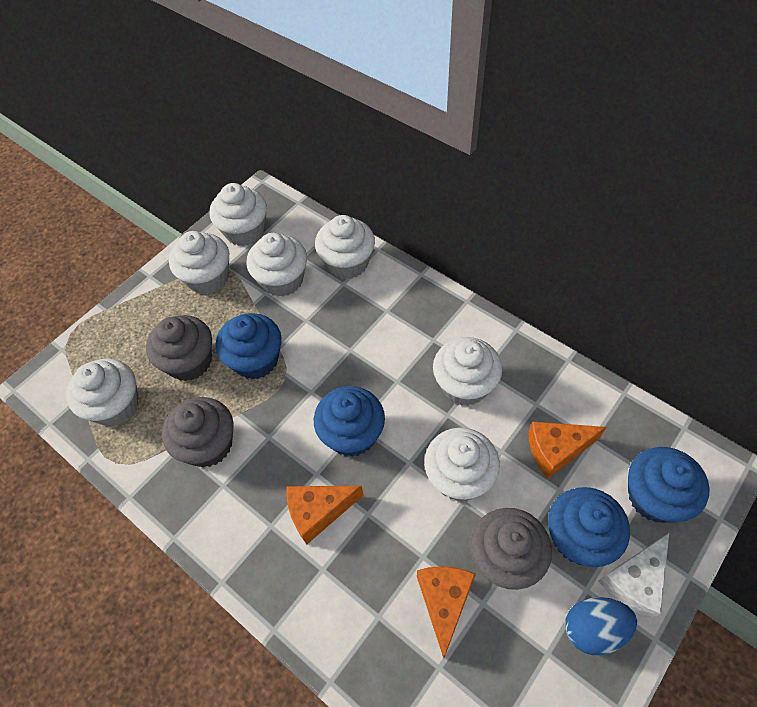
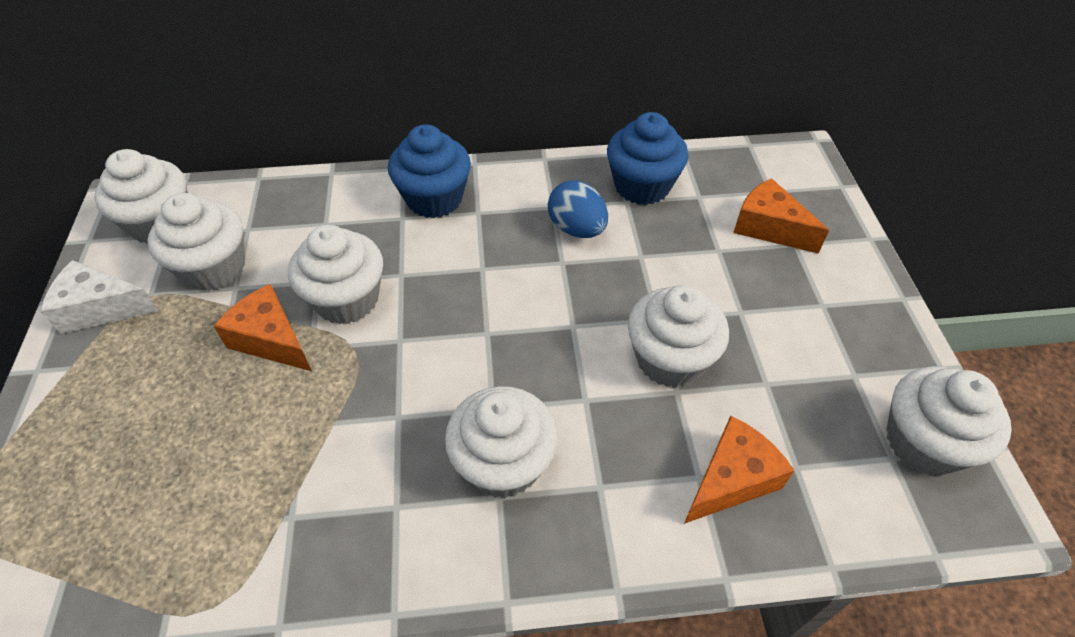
blue cupcake: [216,313,282,380] [314,386,385,457] [548,487,630,567] [628,447,710,523] = 4 -> [388,124,471,218] [607,112,688,205] = 2
grey cupcake: [146,315,212,381] [162,397,234,468] [470,508,552,590] = 3 -> none = 0
white cupcake: [66,358,139,426] [169,231,229,294] [209,183,267,246] [246,233,307,296] [315,215,375,279] [424,428,500,501] [433,337,502,406] = 7 -> [94,149,188,244] [147,193,245,291] [288,225,383,324] [445,386,558,498] [628,285,729,387] [886,366,1012,476] = 6

